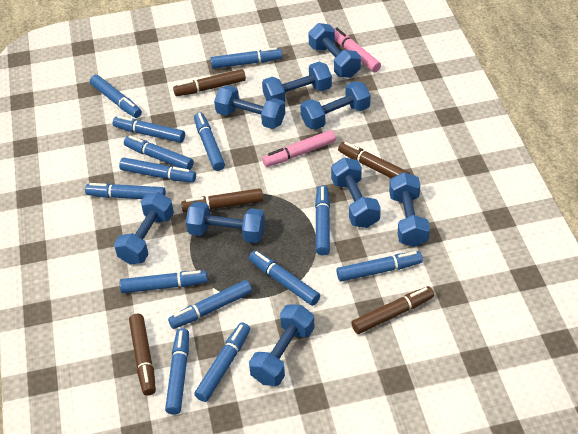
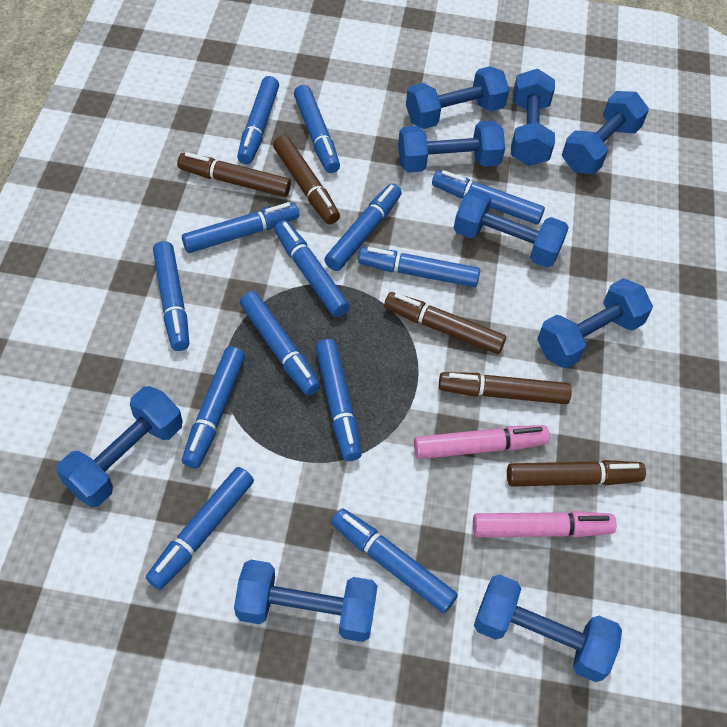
blue marker: [85,183,166,199] [90,75,142,118] [113,116,185,143] [119,158,196,183] [120,270,208,293] [124,136,194,170] [165,328,189,415] [168,280,252,329] [194,112,225,171] [194,322,250,402] [210,48,282,69] [249,250,320,306] [315,185,330,255] [337,251,423,282] = 14 -> [146,467,254,590] [153,241,189,351] [182,202,299,253] [182,346,245,469] [237,76,279,164] [240,291,320,395] [274,220,350,317] [294,85,340,173] [316,339,362,461] [324,183,402,271] [331,508,458,613] [358,247,480,287] [432,170,545,225] = 13

